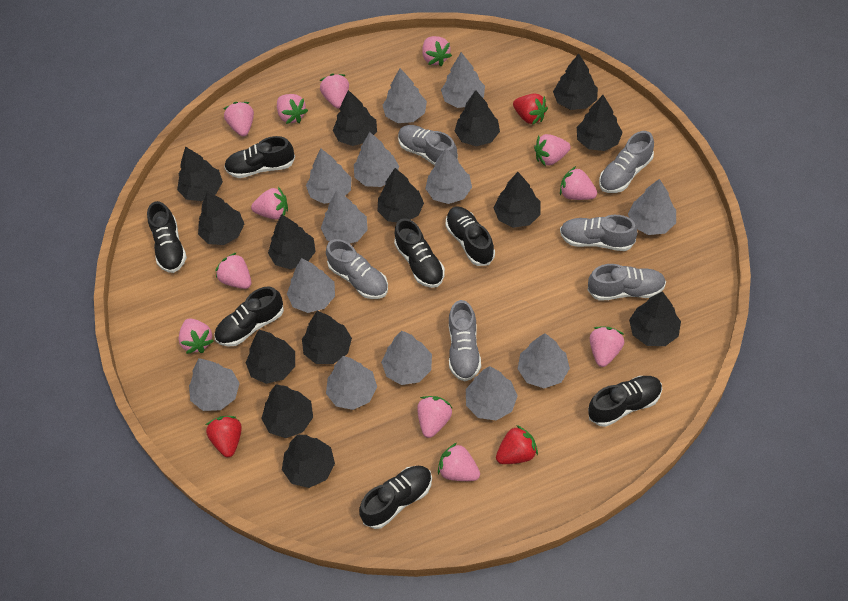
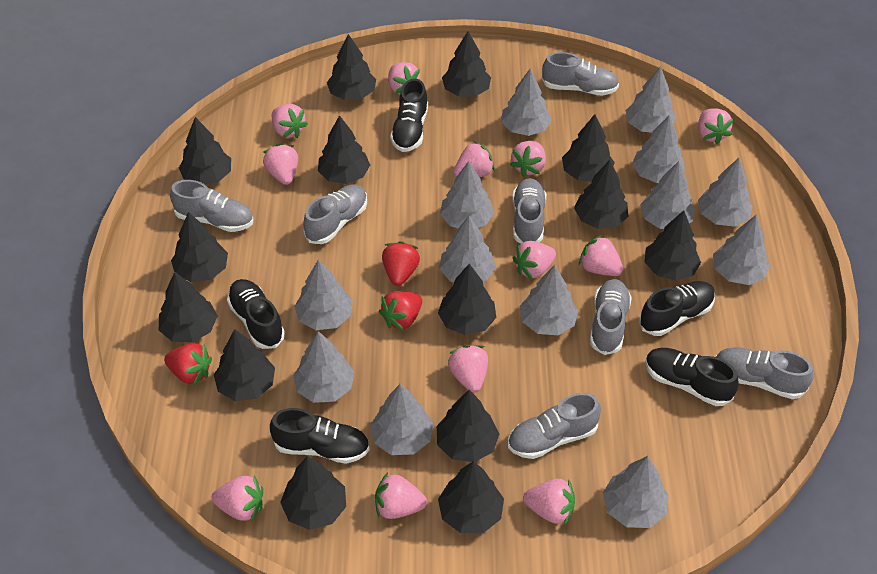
black shoe: [147,201,187,273] [214,286,284,347] [224,136,295,178] [359,466,432,529] [394,218,445,288] [445,206,495,266] [588,376,662,427] = 7 -> [227,279,285,349] [270,408,370,464] [390,79,428,152] [639,281,715,336] [645,348,739,406] = 5
grey shoe: [326,239,388,299] [398,125,458,166] [449,300,481,381] [560,215,637,251] [588,264,666,301] [599,131,654,193] = 6 -> [170,180,253,232] [303,184,367,244] [508,393,601,459] [512,178,546,244] [542,52,619,96] [590,279,632,355] [715,347,813,399] = 7

